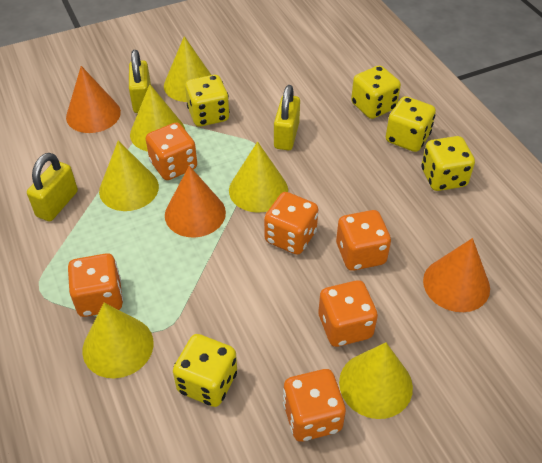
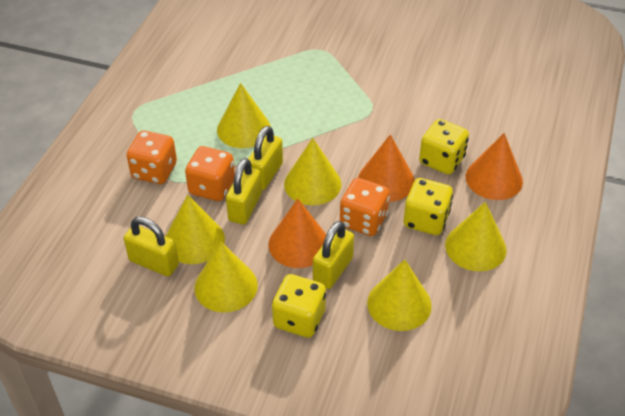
orange dice: [68,253,123,317] [146,123,197,180] [264,192,318,255] [283,369,346,442] [318,280,378,347] [336,210,391,271] = 6 -> [127,131,177,184] [185,146,235,201] [340,178,390,236] = 3
yellow dice: [173,334,237,407] [185,75,230,127] [351,65,401,119] [386,96,436,152] [421,136,475,191] = 5 -> [272,274,326,338] [404,178,453,235] [419,119,469,175] = 3
yellow padlock: [27,153,78,221] [129,50,151,113] [274,85,300,150] = 3 -> [124,216,179,276] [226,158,262,225] [248,126,283,190] [313,221,354,289] = 4

